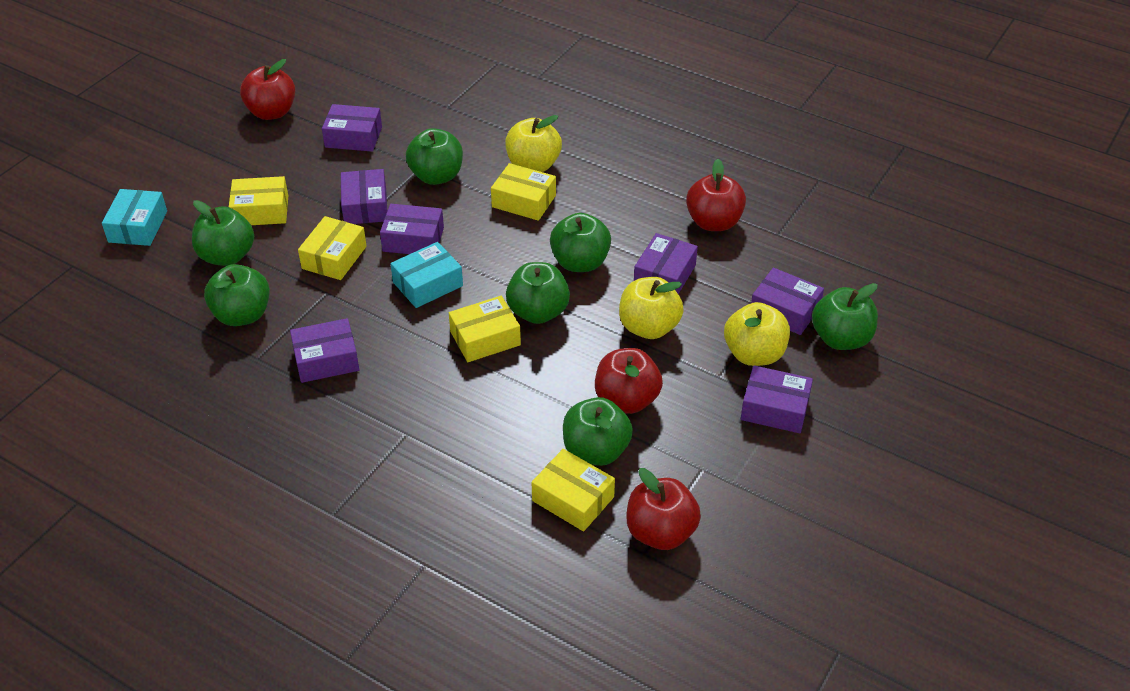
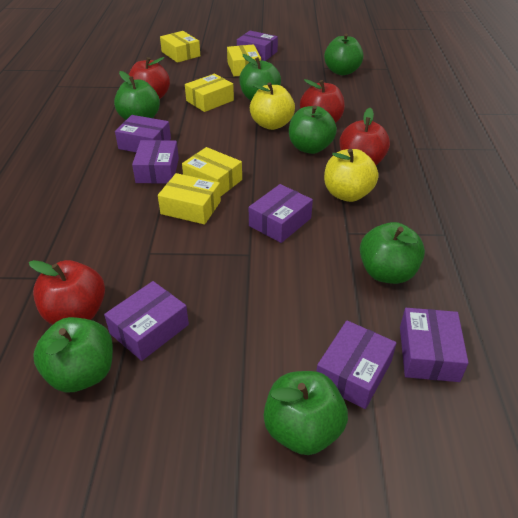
turquoise box: [102,189,167,246] [390,242,463,308] = 2 -> none = 0
yellow apple: [505,115,562,172] [619,277,684,339] [724,302,790,366] = 3 -> [250,82,295,130] [324,149,379,202] = 2

